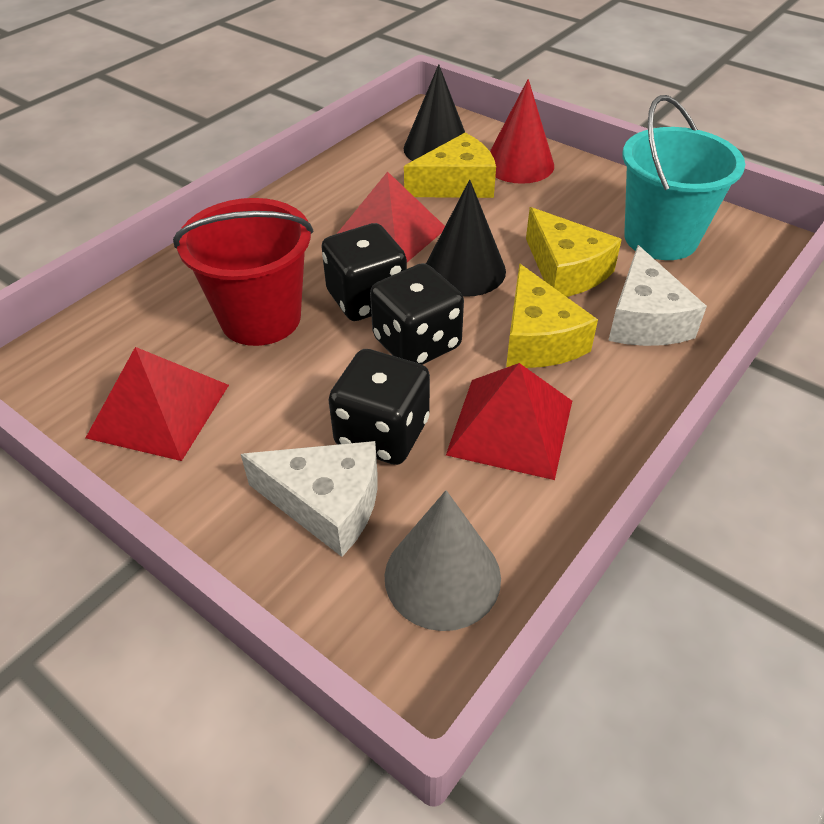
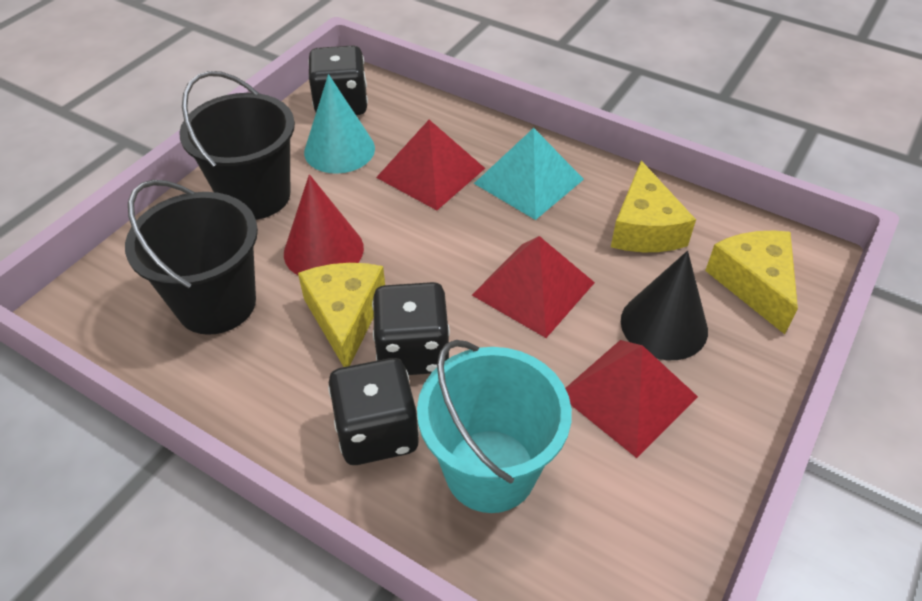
black bucket: none = 0 -> [125,180,258,335] [179,71,295,220] = 2
black cone: [404,64,465,161] [426,180,506,297] = 2 -> [621,251,708,360] = 1
grey cone: [385,490,501,631] = 1 -> none = 0
red bucket: [173,198,313,346] = 1 -> none = 0
turquoise cone: none = 0 -> [304,74,375,174] = 1
turquoise pyramid: none = 0 -> [474,128,584,220] = 1
white cheese: [241,441,378,557] [608,245,707,346] = 2 -> none = 0

